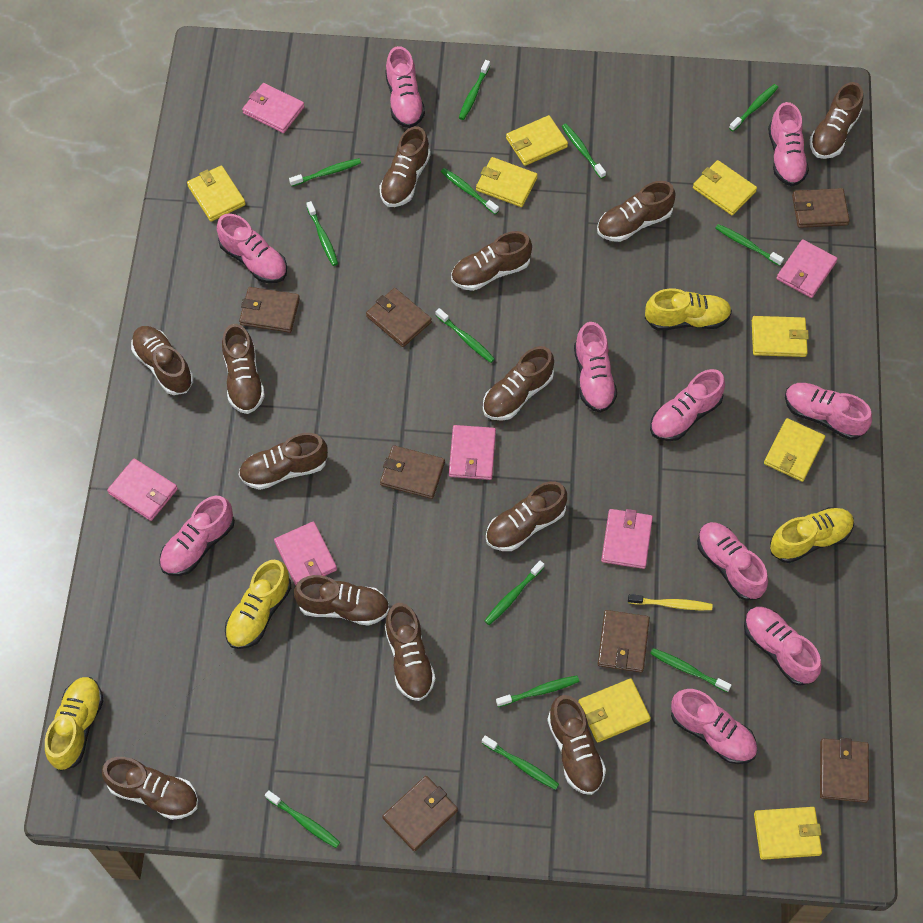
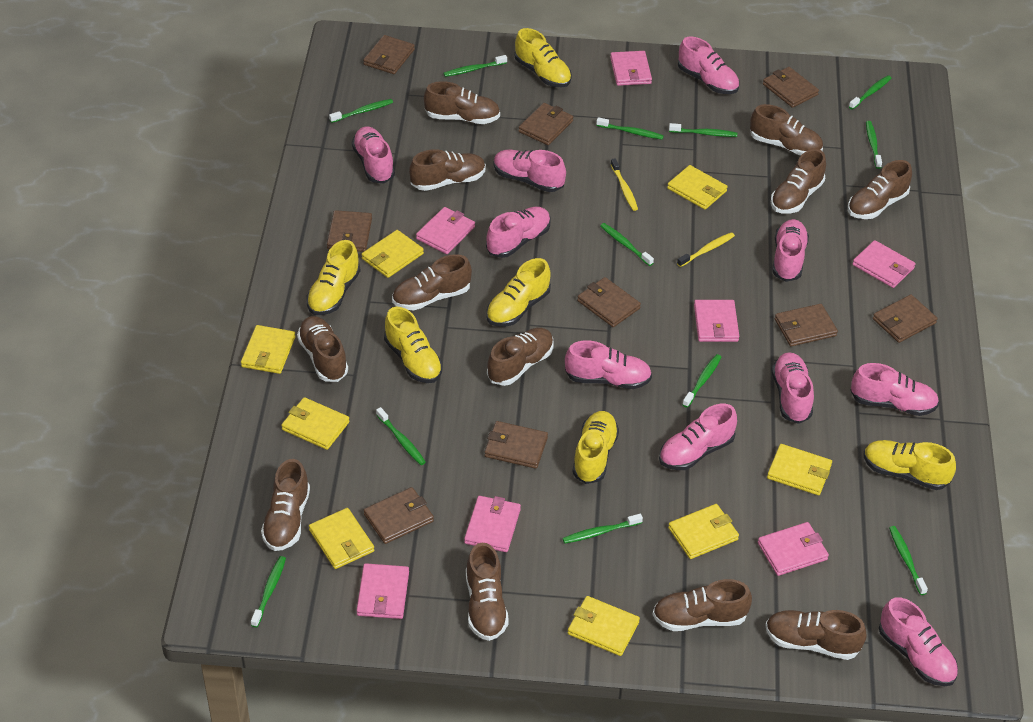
brown shoe: [102,757,198,820] [131,326,193,395] [222,324,265,414] [239,433,328,490] [294,575,389,626] [379,126,430,207] [385,603,436,701] [451,231,532,291] [483,346,554,421] [486,481,567,551] [547,695,606,795] [597,181,676,242] [810,82,863,159] = 13 -> [261,459,310,551] [297,316,348,382] [392,254,472,310] [409,149,486,191] [424,81,500,124] [466,543,509,641] [487,328,554,386] [652,579,752,631] [750,104,823,156] [765,610,867,660] [771,149,826,214] [848,160,912,219] = 12
brown wallet: [239,287,300,333] [366,288,432,347] [380,445,445,499] [382,776,458,851] [598,610,650,672] [792,188,850,228] [820,738,869,803] = 7 -> [327,210,372,252] [363,35,415,74] [364,487,434,544] [484,421,548,469] [518,103,573,145] [577,277,641,327] [763,67,819,108] [775,304,838,346] [873,295,938,343] = 9
green toothbrush: [265,790,340,848] [289,158,361,186] [306,201,338,266] [435,308,495,363] [441,168,499,214] [459,60,490,120] [482,735,559,790] [484,561,544,625] [496,675,579,707] [562,124,606,179] [650,648,732,692] [715,224,784,266] [729,84,778,131] = 13 -> [251,556,286,627] [329,99,393,123] [376,407,426,465] [444,55,507,77] [562,514,643,544] [596,117,664,140] [600,223,654,266] [669,123,737,137] [682,354,721,408] [849,75,891,110] [866,121,882,169] [889,526,928,595] = 12
pink wallet: [107,458,178,521] [242,83,305,133] [274,521,337,586] [449,425,496,480] [601,509,653,569] [777,239,838,298] = 6 -> [356,563,409,619] [416,207,475,254] [464,496,521,552] [610,51,652,86] [694,300,739,342] [758,522,829,576] [853,240,915,288] = 7
yellow shoe: [45,677,104,771] [225,559,291,649] [645,289,732,330] [770,507,854,563] = 4 -> [307,240,360,315] [384,307,443,383] [486,258,551,327] [515,28,572,87] [572,411,619,484] [864,440,956,490] = 6
yellow toothbrush: [628,594,712,610] = 1 -> [611,158,638,211] [677,232,735,267] = 2

